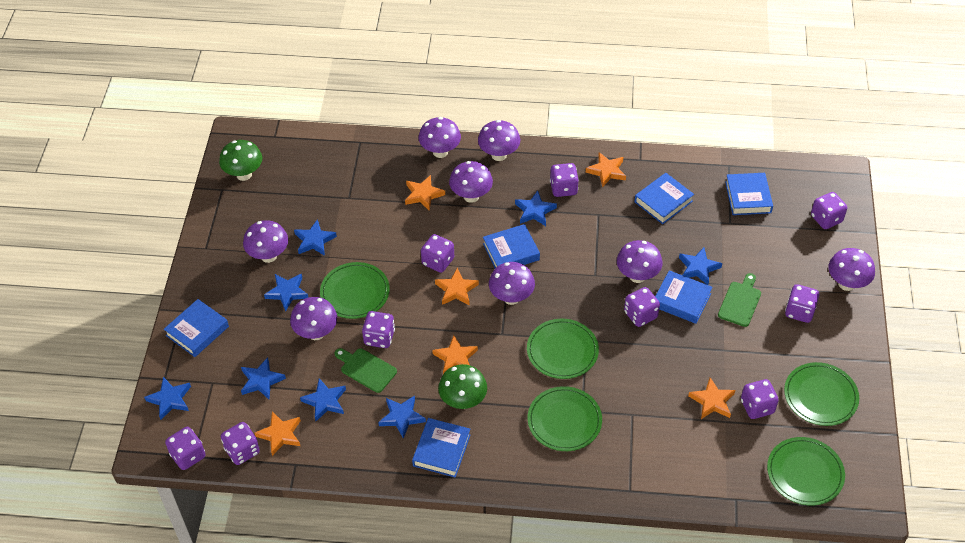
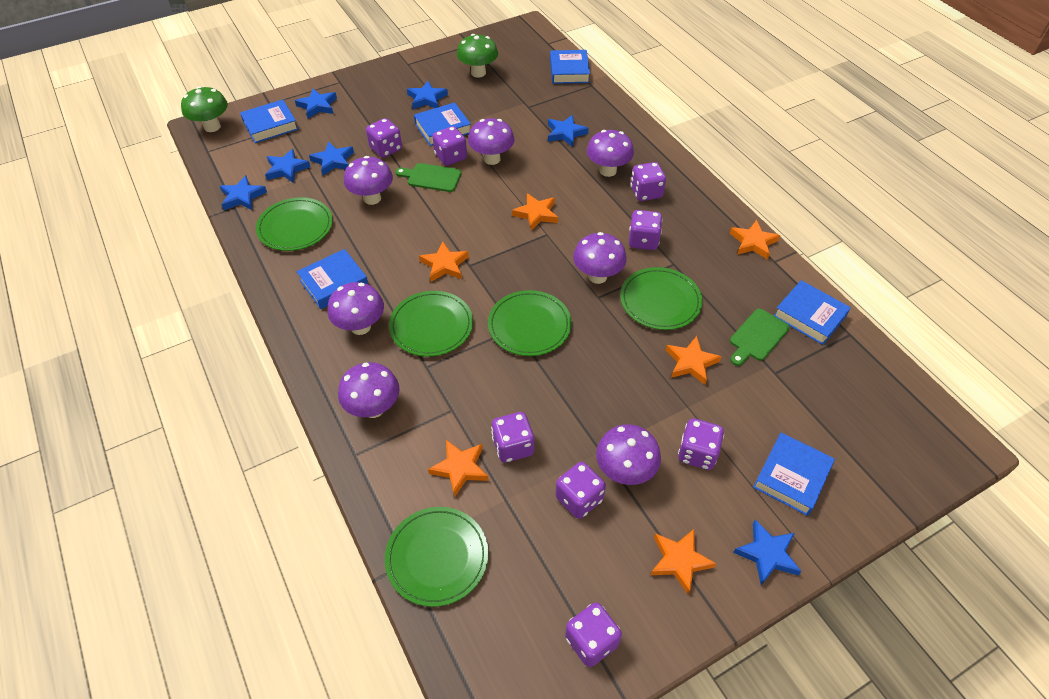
blue star: [144,377,191,420] [241,357,286,399] [264,274,309,312] [294,219,337,256] [300,378,346,421] [378,395,426,439] [515,190,557,226] [679,247,722,285] = 8 -> [220,175,267,210] [265,149,310,183] [295,89,337,119] [309,141,354,175] [407,81,448,109] [548,115,589,147] [733,519,802,585] = 7
purple dice: [165,427,206,470] [221,422,260,465] [362,311,395,348] [421,234,454,273] [550,163,579,197] [624,287,660,327] [741,379,779,419] [785,284,819,323] [811,192,847,229] = 9 -> [366,118,402,158] [433,126,467,166] [491,412,534,463] [555,462,606,519] [565,602,622,667] [629,210,662,250] [630,162,666,201] [678,418,724,470] = 8
purple mushroom: [243,220,288,263] [290,297,337,340] [419,117,461,158] [449,161,493,203] [478,120,520,161] [489,262,535,305] [617,240,662,283] [828,248,875,291] = 8 -> [327,282,384,335] [338,362,399,418] [344,156,393,205] [468,118,515,165] [573,232,627,284] [587,130,634,177] [596,424,661,485] = 7

